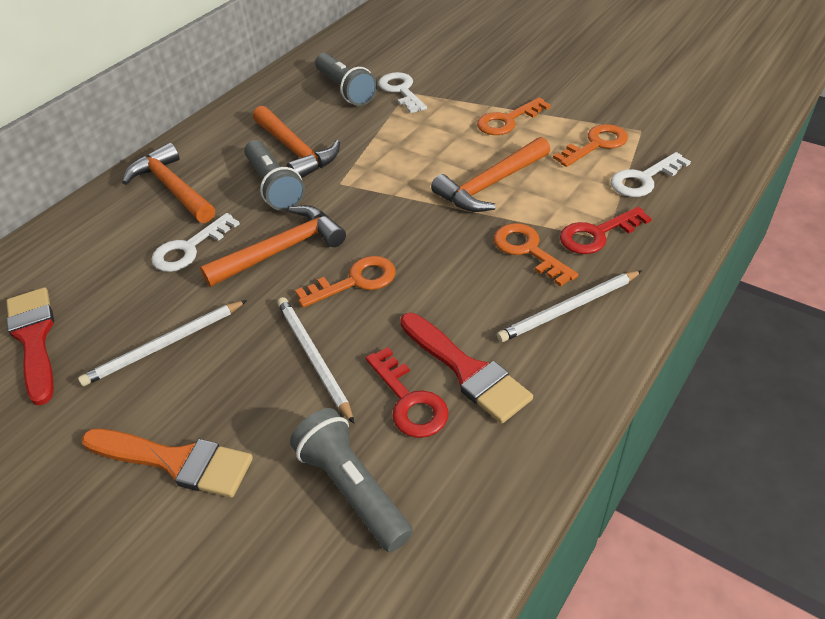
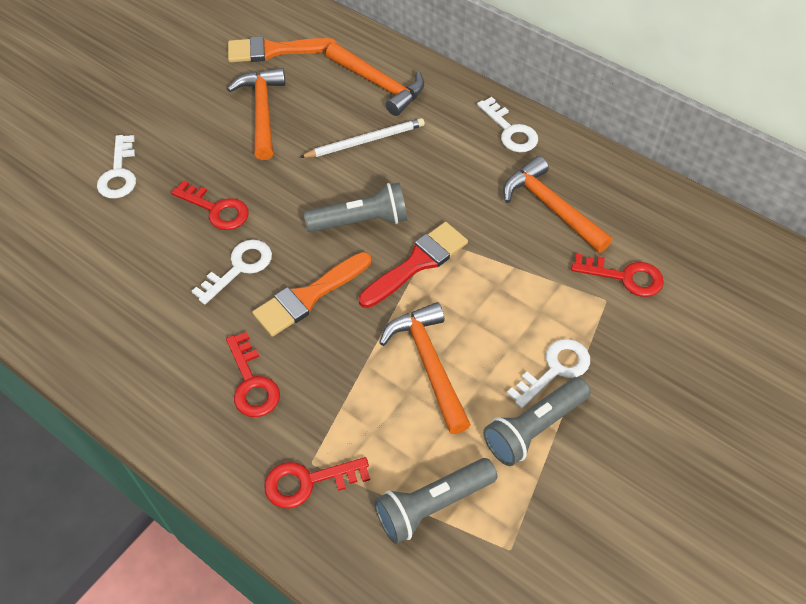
orange brush: [82,429,253,498] = 1 -> [228,36,336,62] [252,252,371,337] = 2
orange key: [295,256,396,308] [477,98,551,135] [494,223,578,287] [553,124,628,167] = 4 -> none = 0
red brush: [6,287,54,405] [400,313,533,424] = 2 -> [359,222,468,308] = 1
red key: [366,347,448,438] [560,207,652,254] = 2 -> [171,180,249,230] [226,332,280,417] [264,457,370,508] [571,254,664,297] = 4
white key: [151,213,240,272] [378,72,427,113] [611,152,691,197] = 3 -> [97,135,136,199] [192,240,272,305] [477,97,538,152] [507,339,590,409] = 4
white pencil: [78,300,247,386] [277,297,354,424] [497,270,642,342] = 3 -> [299,118,425,158] = 1

